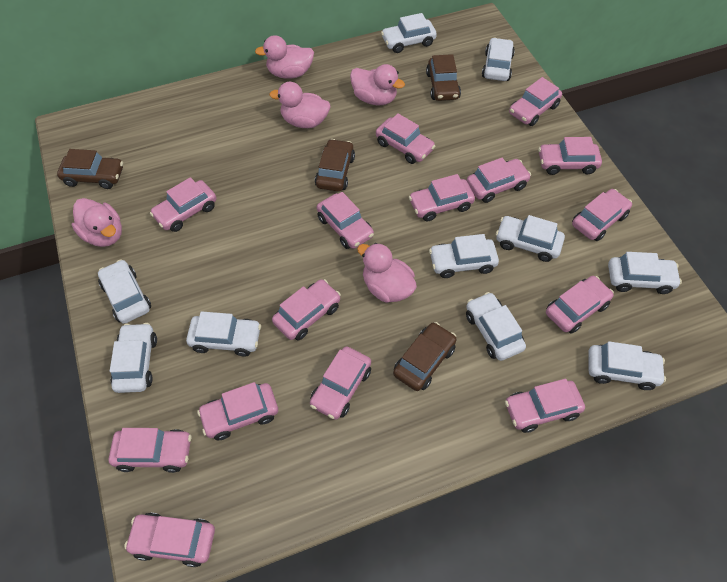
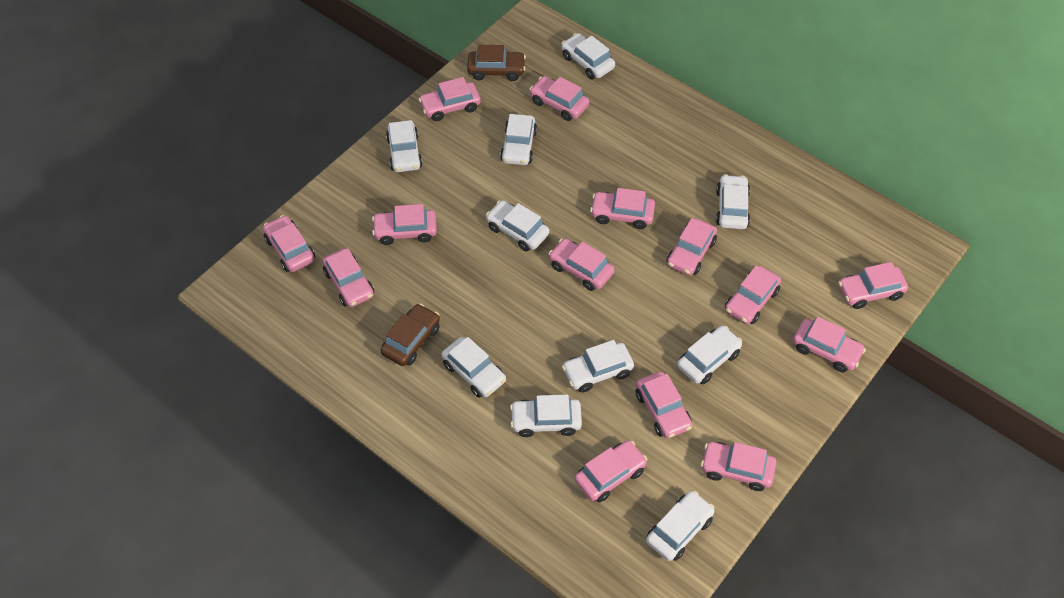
brown car: [57,149,123,189] [315,139,355,191] [393,322,457,391] [426,54,461,101] = 4 -> [380,304,440,366] [467,45,526,81] = 2
pink car: [109,428,191,473] [124,513,215,567] [150,177,216,232] [197,382,278,441] [272,279,341,340] [310,346,371,420] [317,192,374,249] [376,113,435,164] [409,174,475,222] [467,158,531,203] [505,379,585,433] [509,77,562,126] [538,137,602,175] [546,276,614,334] [572,189,632,241] = 15 -> [263,215,315,272] [322,248,374,307] [372,204,437,245] [419,77,481,121] [530,76,589,121] [548,238,614,291] [574,440,647,502] [590,188,655,229] [636,371,692,439] [667,218,717,275] [701,442,776,491] [725,265,781,324] [793,317,866,372] [838,262,908,309] = 14
pink duck: [72,198,122,247] [255,35,314,79] [269,82,331,128] [350,64,405,106] [357,243,417,303] = 5 -> none = 0

